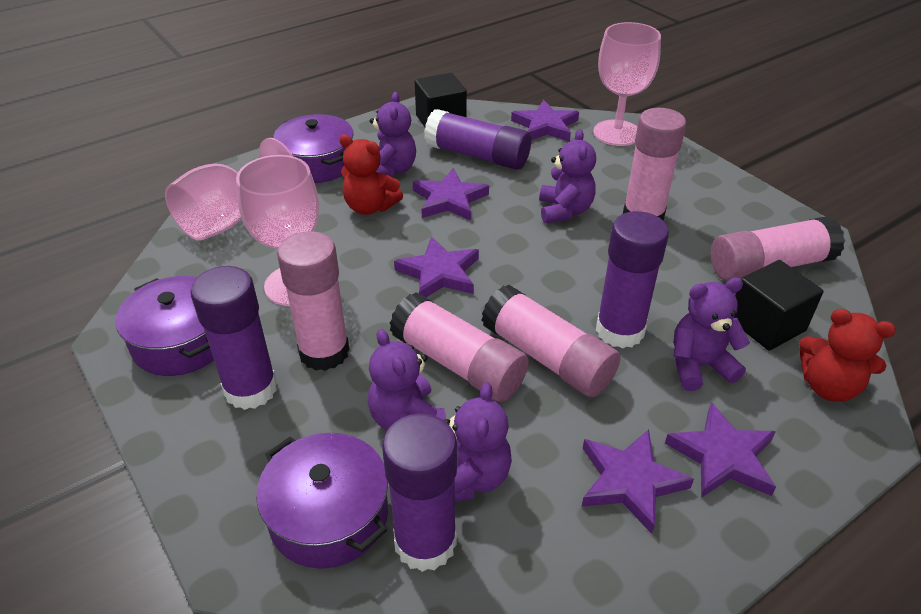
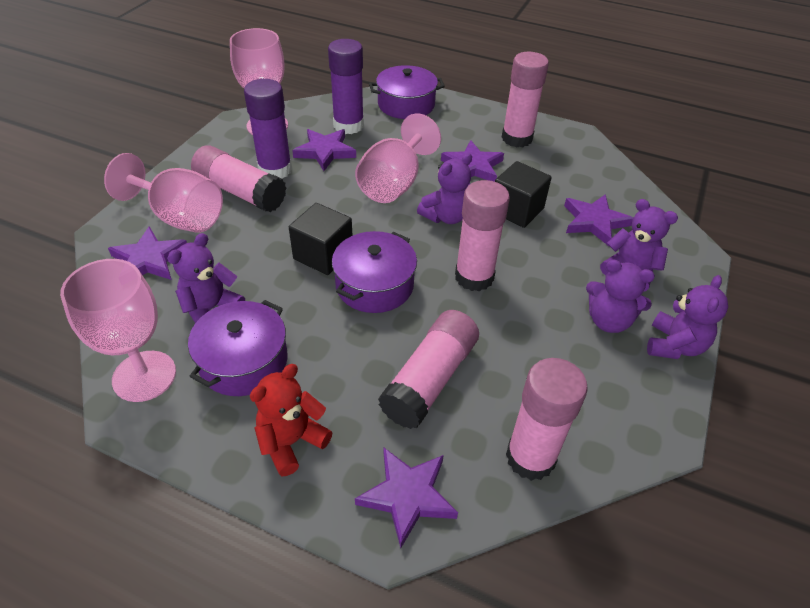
pink goblet: [165,138,293,241] [236,155,319,306] [593,22,661,146] = 3 -> [60,259,176,402] [104,153,223,233] [230,28,288,135] [355,113,441,203] = 4
purple glue stick: [190,266,277,410] [382,413,457,572] [424,109,531,170] [596,211,669,348] = 4 -> [244,79,292,179] [328,39,364,134] = 2
red teddy bear: [339,135,403,215] [799,309,896,402] = 2 -> [250,364,333,476] = 1

